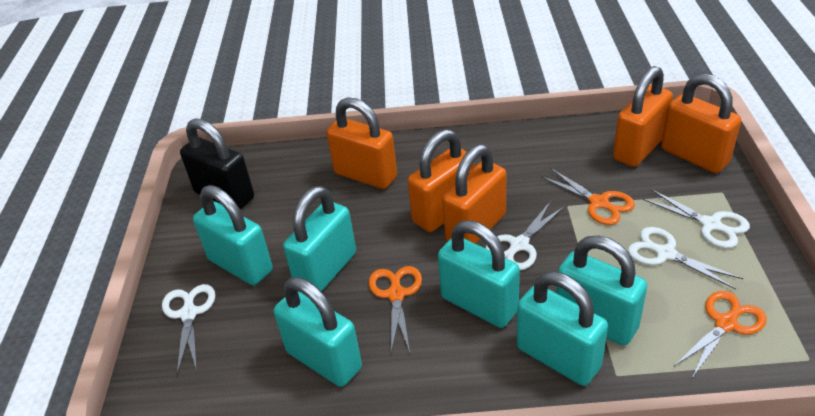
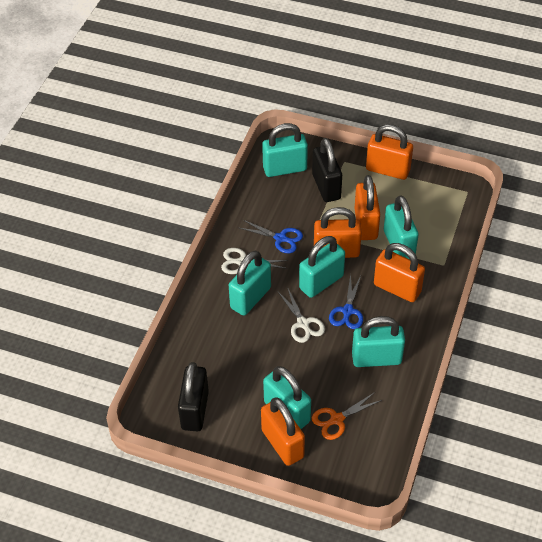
black padlock: [180,118,254,209] = 1 -> [178,362,209,432] [312,138,342,202] = 2
blue scissors: none = 0 -> [240,220,303,253] [329,274,363,329] = 2
orange scissors: [369,266,422,352] [540,168,635,225] [674,291,767,378] = 3 -> [312,392,382,440] = 1
white scissors: [162,284,215,374] [485,201,565,270] [628,227,743,290] [642,189,750,248] = 4 -> [221,248,289,274] [278,287,325,343] = 2

